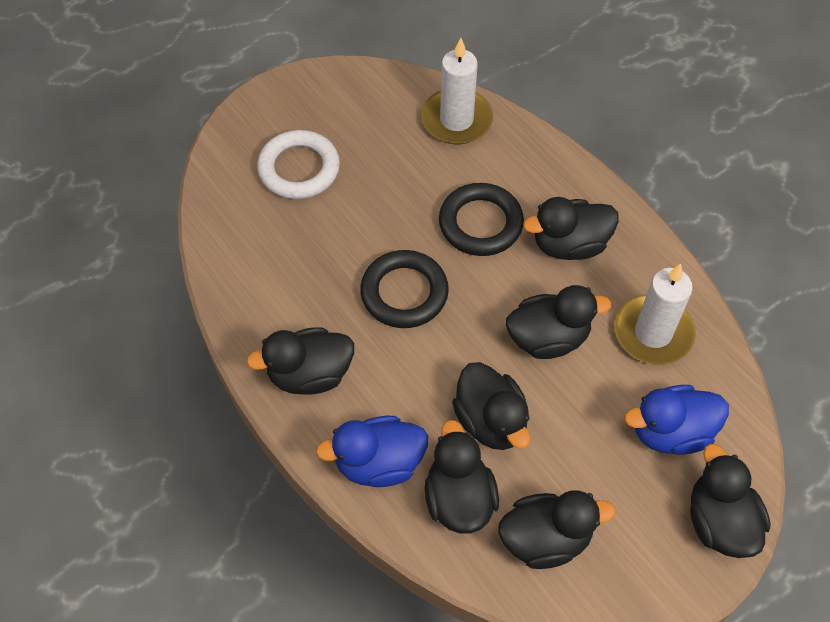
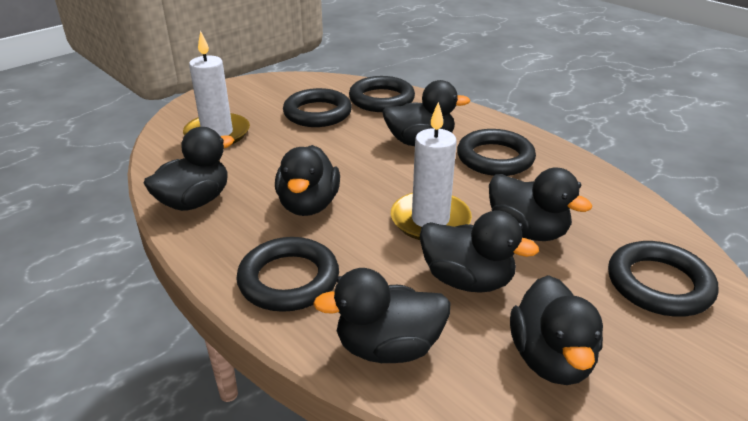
black ring: [360,250,449,328] [439,183,524,256] = 2 -> [236,237,339,312] [283,88,352,127] [349,76,415,112] [457,129,536,176] [608,241,718,316] = 5
blue duck: [316,416,428,487] [625,385,729,455] = 2 -> none = 0
white ring: [257,130,340,199] = 1 -> none = 0

